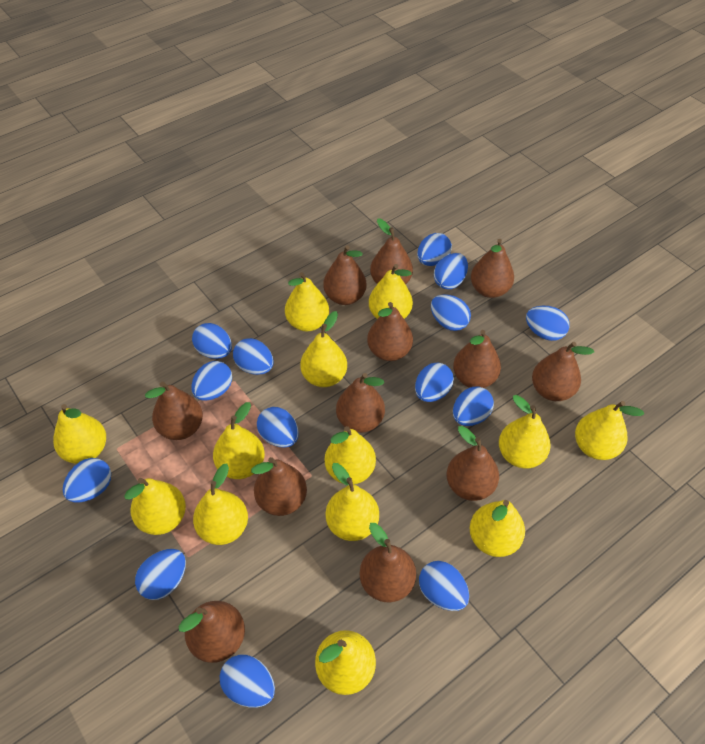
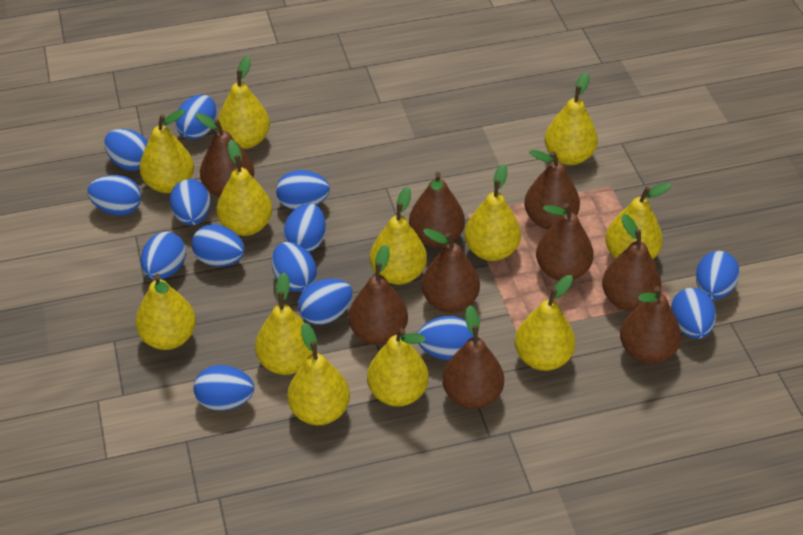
brown pear: [145,381,203,440] [179,601,245,663] [251,457,307,516] [323,245,367,305] [336,373,385,433] [360,523,416,602] [367,302,413,361] [370,219,413,285] [446,426,499,501] [453,330,501,388] [471,239,514,298] [532,342,594,401] = 12 -> [196,113,254,197] [348,245,408,345] [409,172,465,247] [422,228,480,313] [442,306,504,409] [524,150,580,229] [536,203,594,281] [602,214,661,311] [620,286,681,364] = 9
yellow pear: [53,404,106,464] [124,478,186,535] [193,463,248,545] [213,402,265,479] [285,272,329,331] [300,311,347,387] [315,630,376,695] [325,426,376,484] [326,463,379,541] [369,264,413,319] [470,500,525,557] [499,395,551,468] [575,401,644,460] = 13 -> [135,273,196,350] [139,109,194,193] [216,140,272,236] [218,56,270,149] [255,273,313,375] [287,323,350,425] [367,328,429,407] [370,187,427,285] [465,164,521,261] [515,275,576,371] [544,72,598,165] [605,183,672,259] = 12

